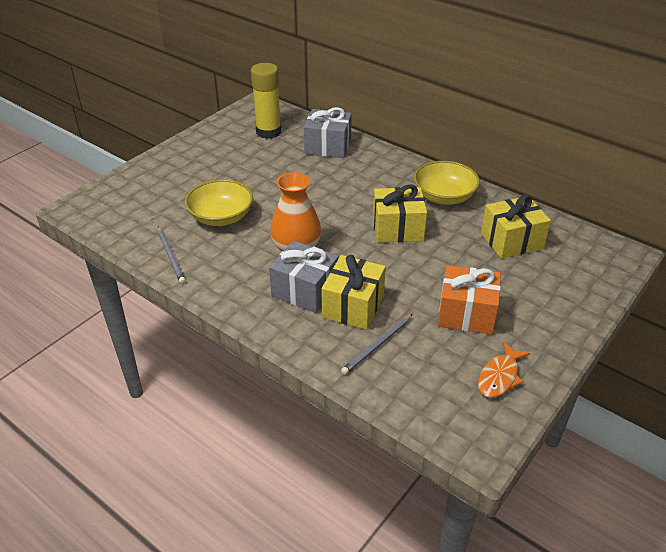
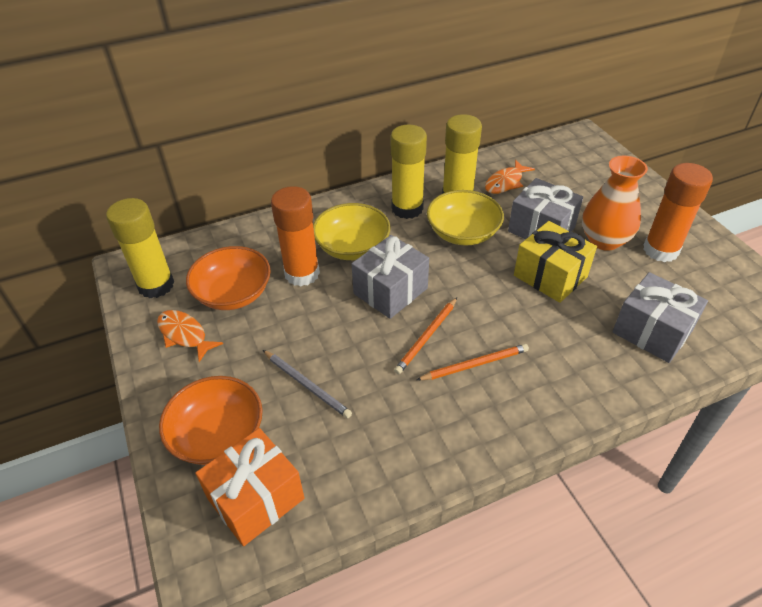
grey gift: [269,240,339,313] [304,107,352,158] = 2 -> [352,235,429,319] [508,178,583,239] [612,272,708,363] = 3
grey pencil: [158,226,186,284] [341,314,413,375] = 2 -> [263,350,352,418] = 1
orange bowl: none = 0 -> [159,376,262,465] [186,246,271,310] = 2
orange fish: [478,342,530,398] = 1 -> [157,310,223,362] [485,160,535,194] = 2
orange glue stick: none = 0 -> [271,186,320,286] [643,163,713,262] = 2
orange pencil: none = 0 -> [394,297,457,375] [416,344,529,380] = 2
yellow gift: [322,255,386,330] [373,185,427,243] [481,195,551,259] = 3 -> [514,221,597,303] = 1
yellow glue stick: [251,63,281,139] = 1 -> [106,198,174,298] [391,125,427,219] [442,114,482,194] = 3

